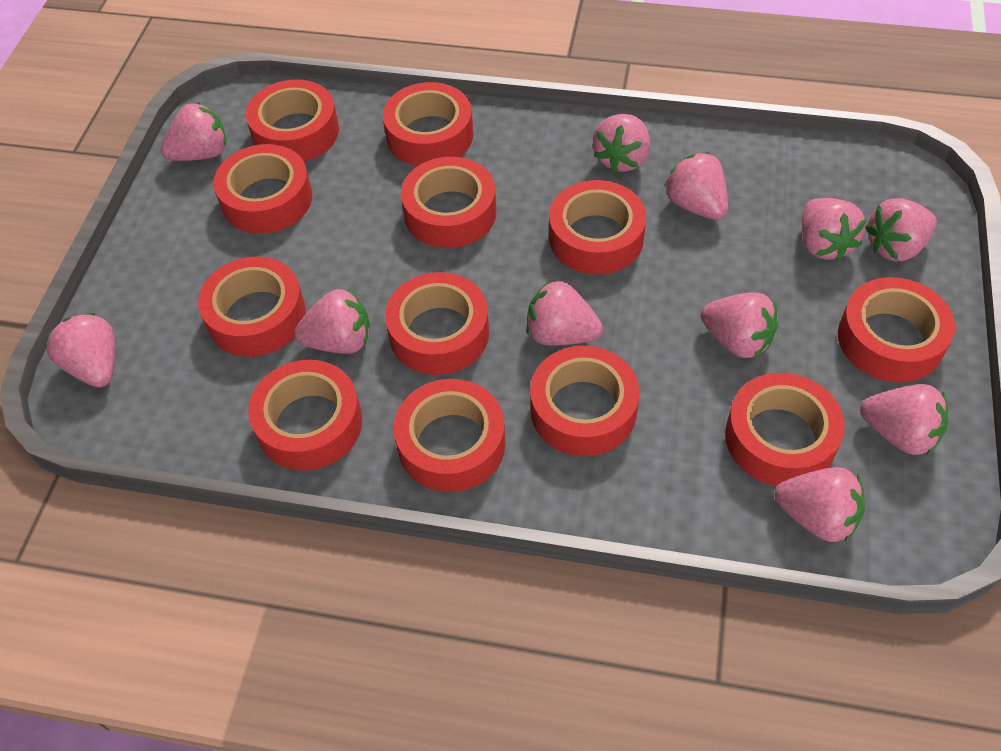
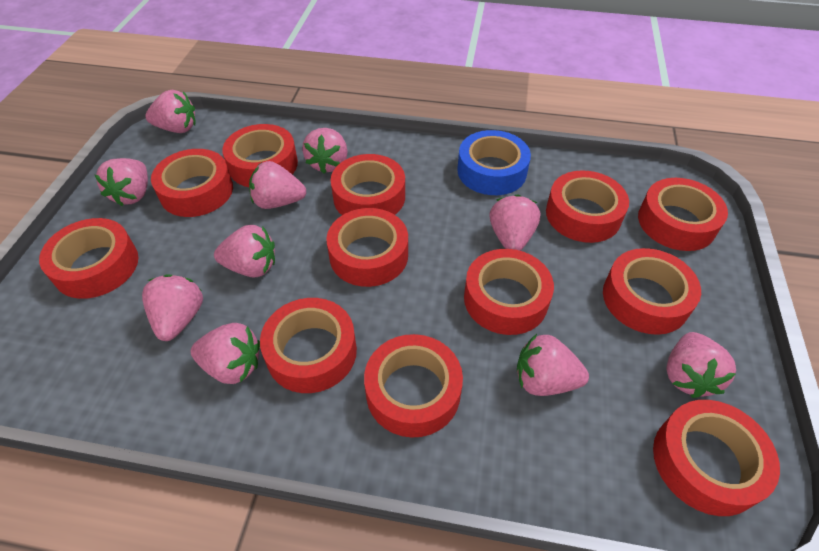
blue tape: none = 0 -> [457,130,531,195] = 1
pink strawberry: [46,313,115,388] [160,102,226,161] [294,289,370,354] [527,280,603,345] [593,114,650,173] [664,152,728,220] [701,292,778,358] [774,467,865,542] [802,198,866,261] [860,384,948,455] [865,198,937,261] = 11 -> [95,158,148,206] [142,274,203,341] [145,90,195,133] [191,323,260,384] [214,225,275,278] [249,161,306,209] [302,128,348,173] [490,194,540,251] [517,334,589,396] [666,332,736,398] = 10

